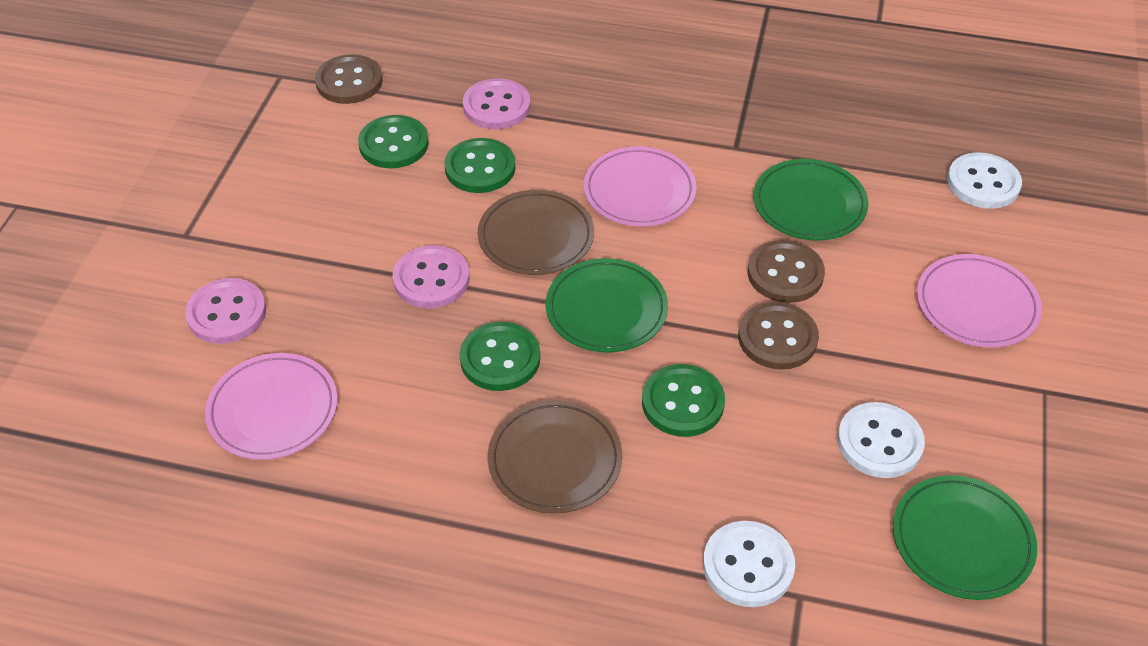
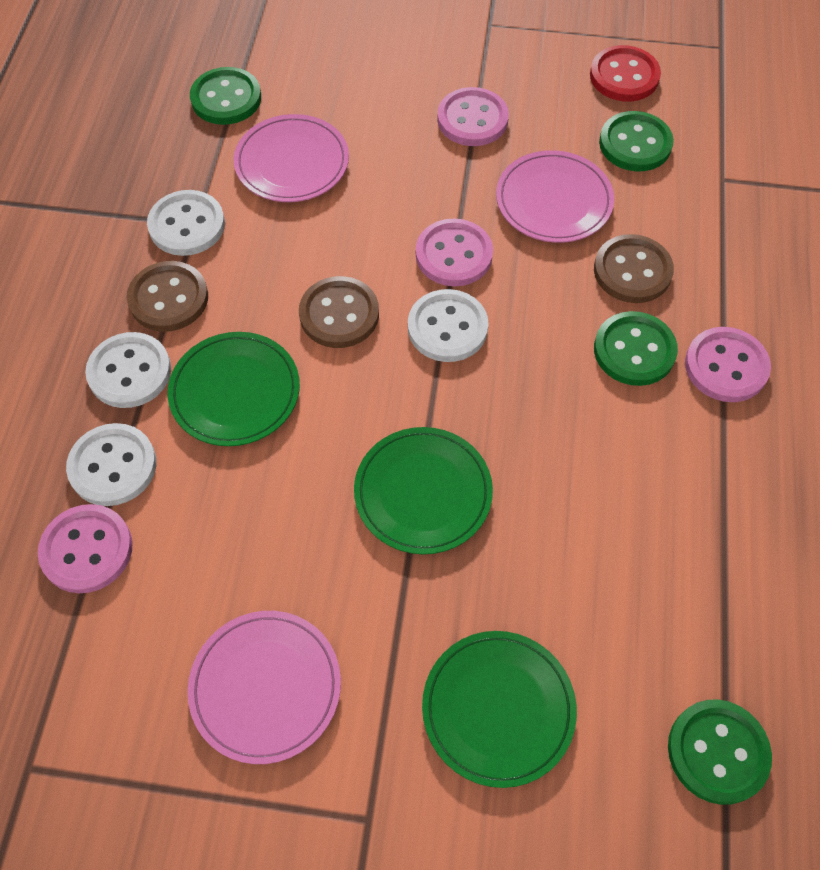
brown plate: [478,190,594,275] [488,400,622,514] = 2 -> none = 0
pink button: [185,278,266,344] [393,245,470,308] [463,78,530,129] = 3 -> [38,504,133,593] [416,218,493,286] [437,87,509,146] [685,327,771,402] = 4
red button: none = 0 -> [590,45,661,102] = 1
white button: [703,521,795,607] [837,402,925,478] [947,152,1022,209] = 3 -> [66,423,156,506] [85,332,171,408] [147,190,225,256] [408,289,489,362] = 4

